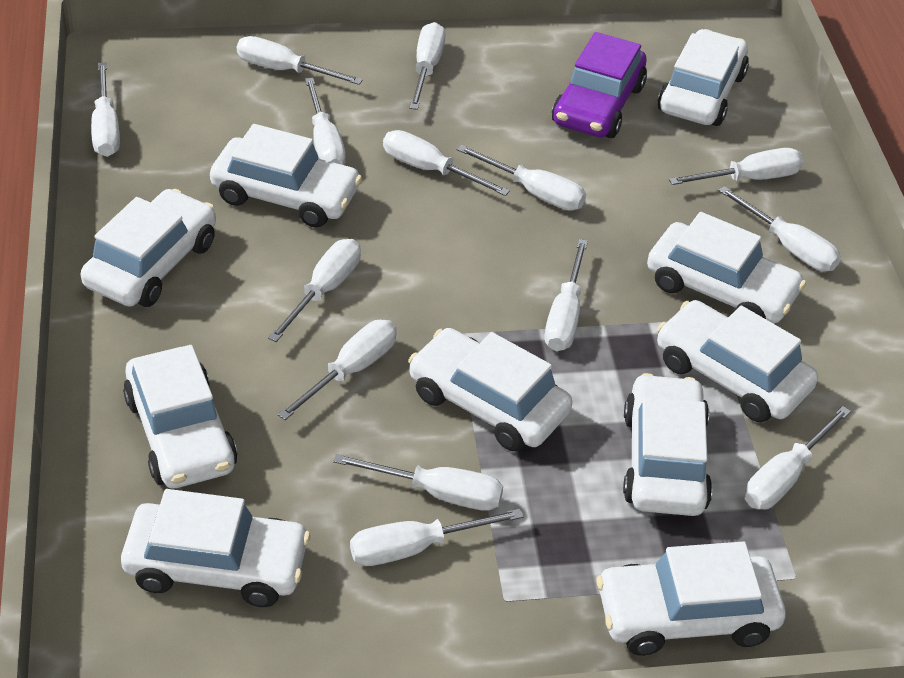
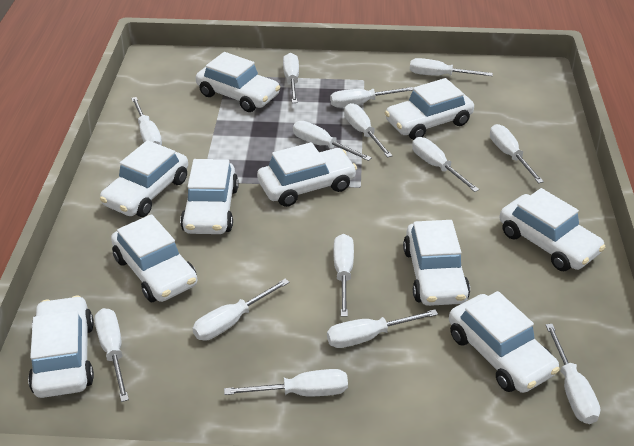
purple car: [552,32,647,138] = 1 -> none = 0

